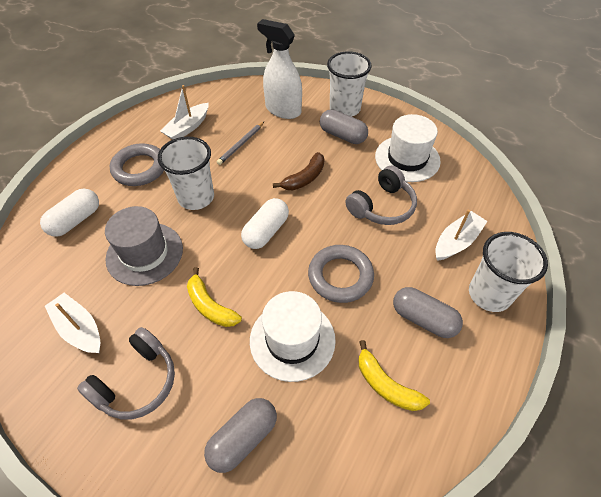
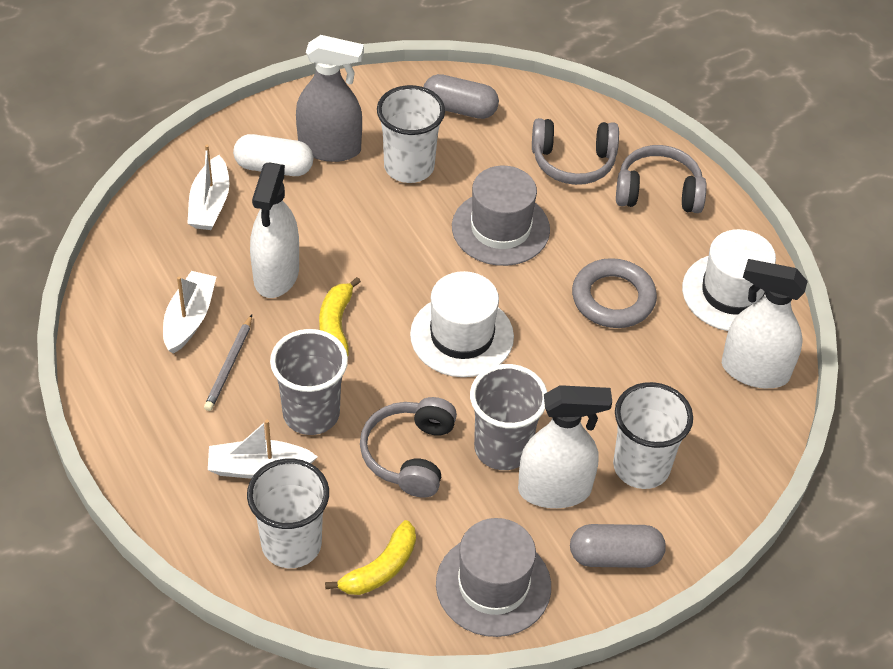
brown banana: [273,152,325,190] = 1 -> none = 0
grey capsule: [204,398,277,473] [320,109,368,144] [393,287,463,338] = 3 -> [423,74,499,119] [570,524,666,568] = 2
grey cup: none = 0 -> [270,329,348,435] [470,364,547,470] = 2
grey hat: [105,206,183,286] = 1 -> [436,518,551,637] [452,166,550,266] = 2
grey headphones: [77,327,175,420] [345,166,417,225] = 2 -> [360,397,457,498] [532,118,619,185] [616,145,707,213] = 3
grey ring: [110,143,164,186] [308,245,374,303] = 2 -> [572,258,657,328] = 1
grey spray bottle: none = 0 -> [296,35,364,162] = 1
white capsule: [40,188,99,237] [241,198,289,249] = 2 -> [233,134,313,176] = 1
white spray bottle: [257,19,302,119] = 1 -> [250,163,299,298] [518,385,612,508] [722,259,808,388] = 3

